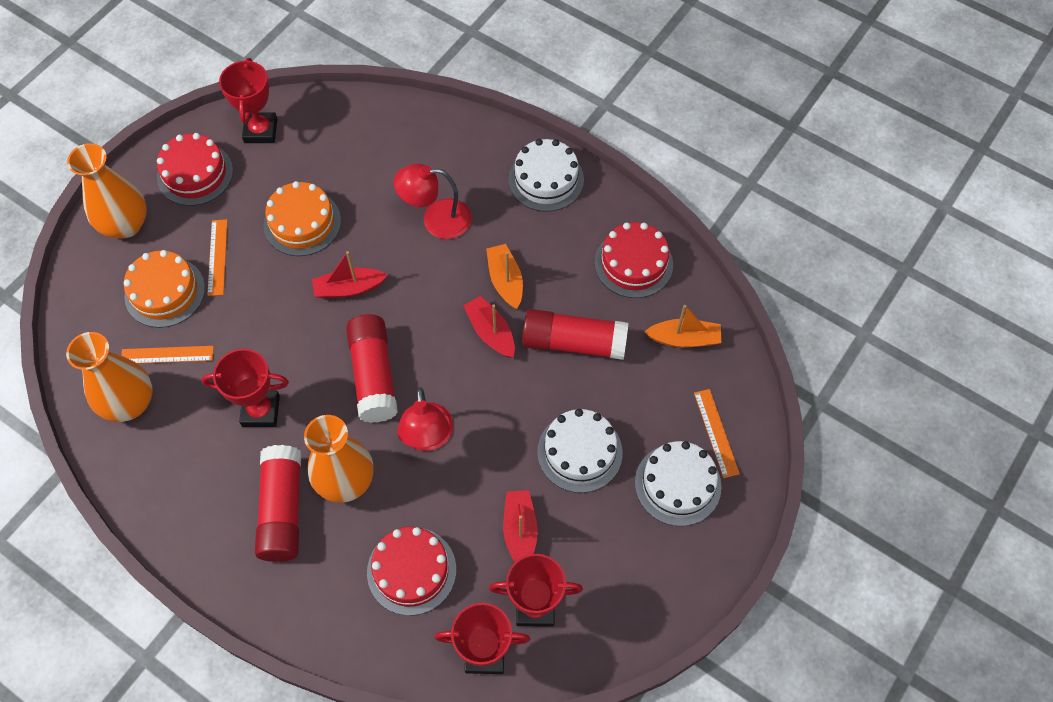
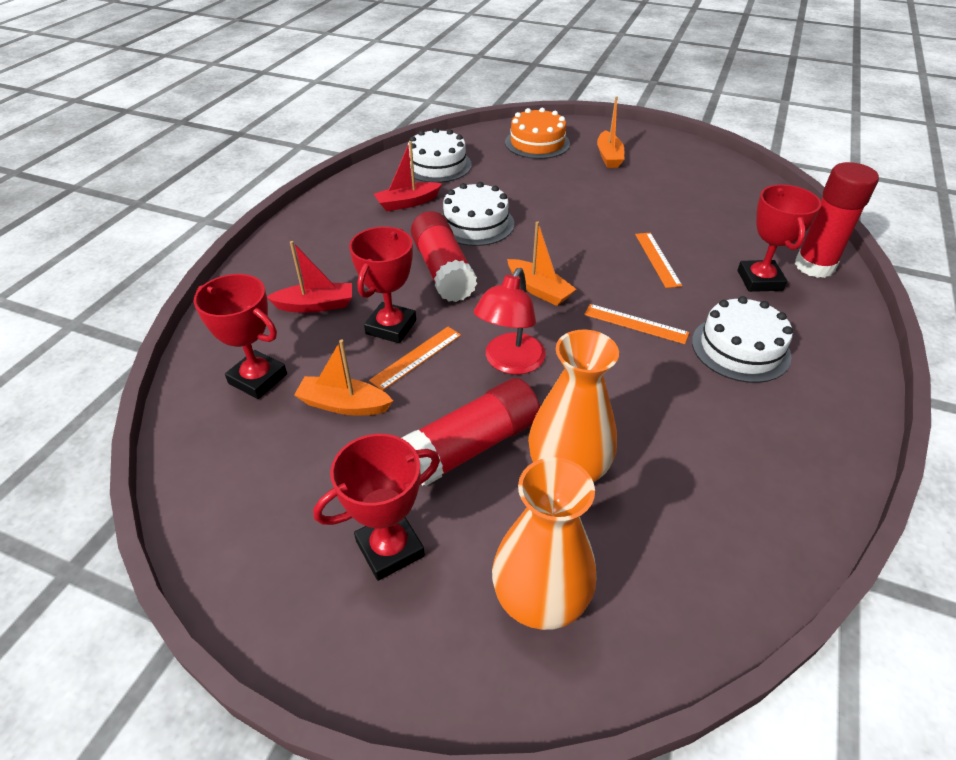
orange boat: [486,244,523,309] [644,305,722,347] = 2 -> [294,339,393,415] [507,221,576,306] [597,96,624,168] = 3
orange cake: [124,250,205,328] [263,181,341,256] = 2 -> [505,108,570,159] = 1
orange vase: [66,332,153,422] [67,143,147,239] [304,415,374,503] = 3 -> [492,457,596,630] [528,330,619,482] = 2
red boat: [312,251,387,299] [463,296,515,358] [503,490,538,562] = 3 -> [267,241,352,313] [374,141,442,211] = 2
red cake: [157,133,233,206] [367,527,456,616] [595,222,673,298] = 3 -> none = 0
red lamp: [394,163,472,239] [397,387,453,451] = 2 -> [474,268,546,375] = 1

